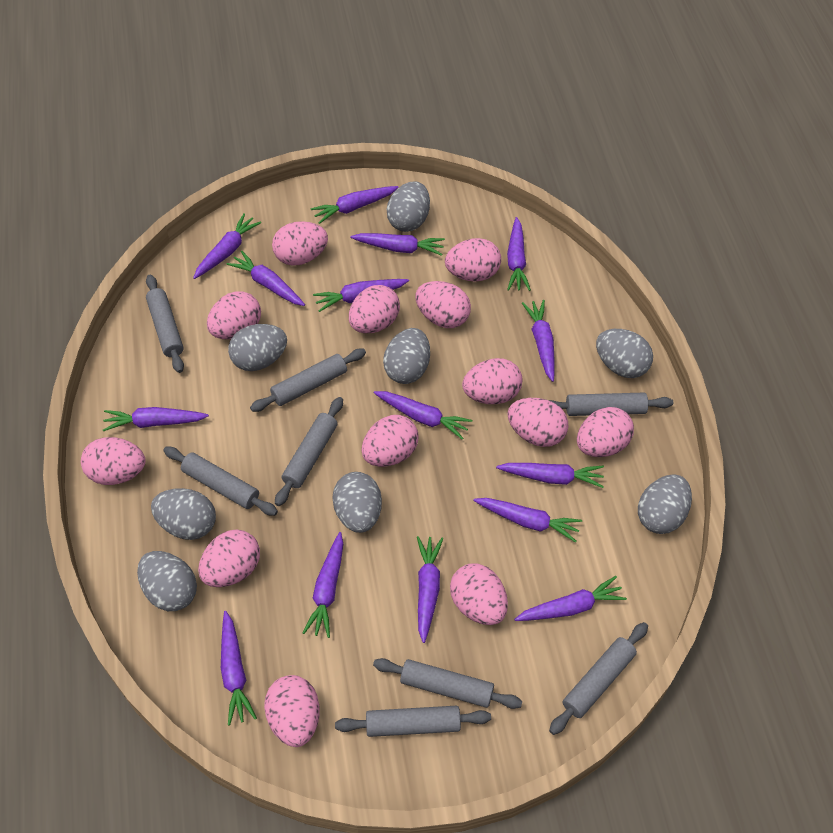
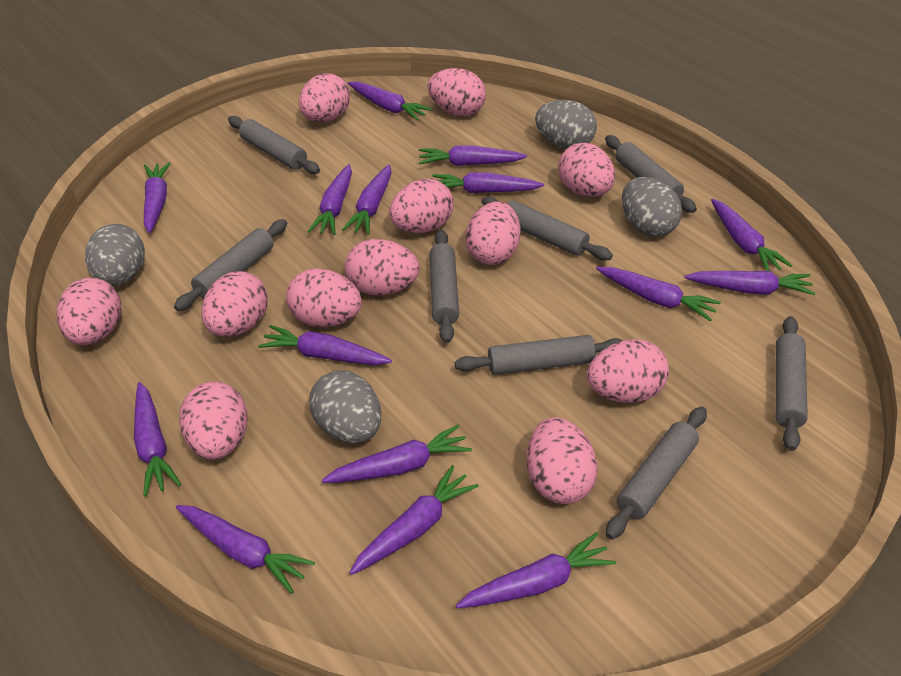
grey egg: [137,551,197,611] [151,488,216,540] [228,324,287,371] [332,472,382,533] [383,328,430,384] [387,181,430,232] [596,329,653,378] [638,474,692,534] = 8 -> [85,224,145,286] [309,370,381,443] [535,100,597,149] [622,177,682,237] = 4
pink egg: [81,437,146,485] [198,529,260,587] [207,291,261,339] [264,675,320,747] [272,221,328,266] [349,285,400,333] [361,415,419,467] [415,281,471,328] [445,238,501,282] [450,564,508,625] [462,358,523,404] [507,398,569,447] [577,407,634,457] = 13 -> [57,277,121,345] [179,381,247,460] [201,271,268,337] [286,268,362,327] [299,73,350,122] [345,239,420,295] [389,179,454,233] [428,68,486,116] [466,202,521,265] [527,417,598,504] [558,143,615,197] [587,339,669,403] = 12

